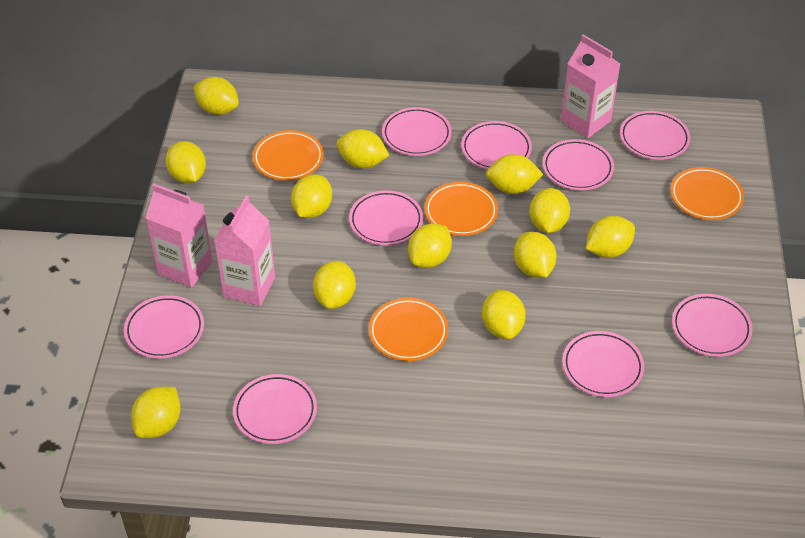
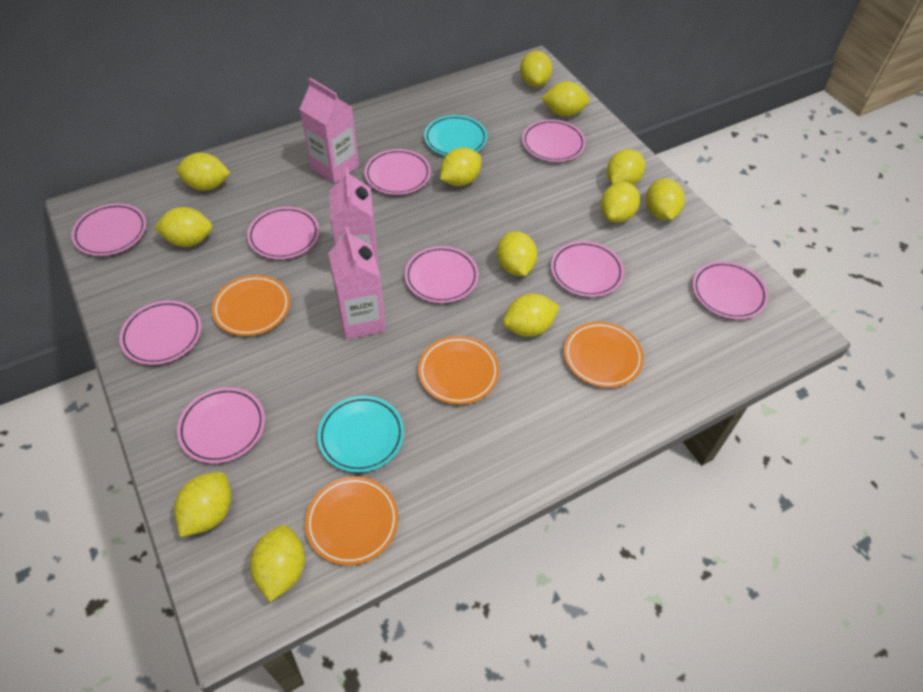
turquoise plate: none = 0 -> [317,396,404,473] [424,115,488,156] = 2

